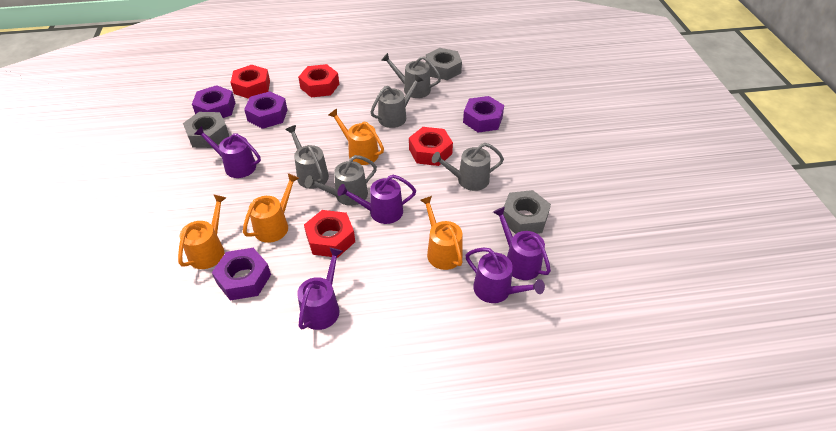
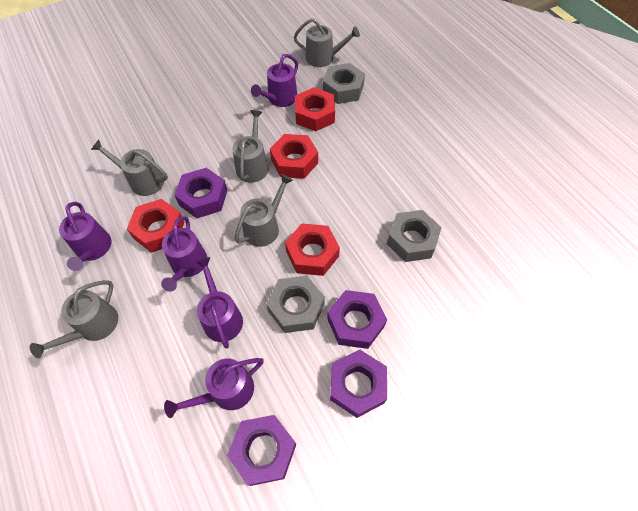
orange watering can: [178,194,226,269] [243,173,299,243] [328,109,384,165] [420,196,463,270] = 4 -> none = 0

